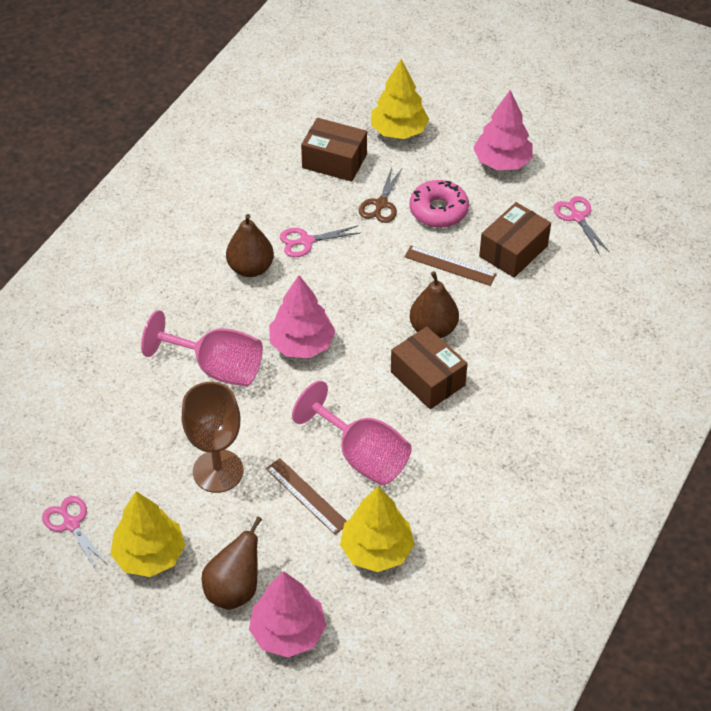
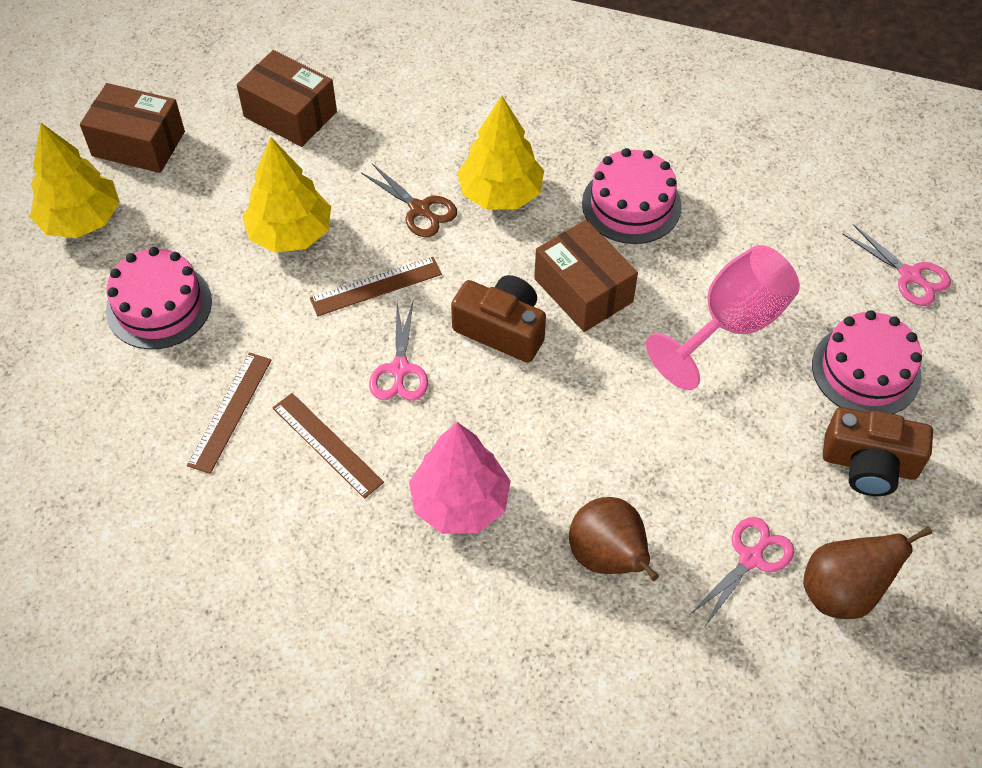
brown camera: none = 0 -> [451,275,546,363] [823,407,933,496] = 2
brown goblet: [182,382,243,493] = 1 -> none = 0
brown pear: [201,516,262,610] [226,214,274,277] [410,271,459,338] = 3 -> [569,497,659,581] [803,526,932,619] = 2
brown ruler: [266,458,346,535] [404,246,497,286] = 2 -> [187,352,272,474] [272,393,384,499] [310,257,442,316] = 3
pink cake: none = 0 -> [106,247,212,349] [582,148,682,244] [812,310,922,414] = 3
pink donut: [410,180,469,228] = 1 -> none = 0
pink goblet: [141,310,263,386] [292,381,412,485] = 2 -> [646,245,800,390] = 1
pink tree: [249,571,326,658] [269,275,335,358] [473,90,533,170] = 3 -> [409,422,511,534] = 1

